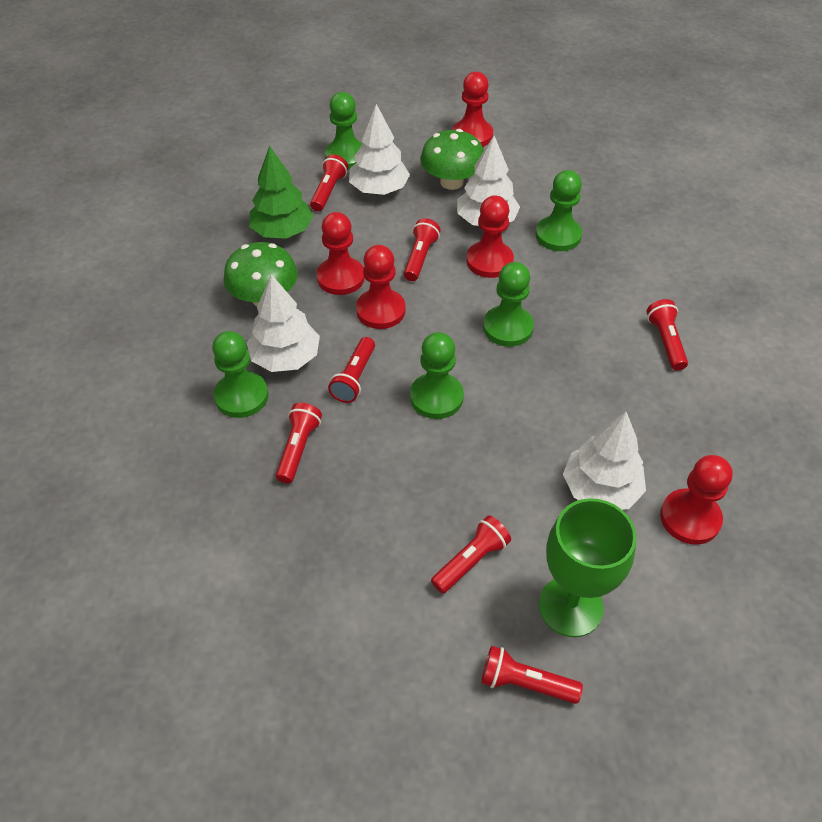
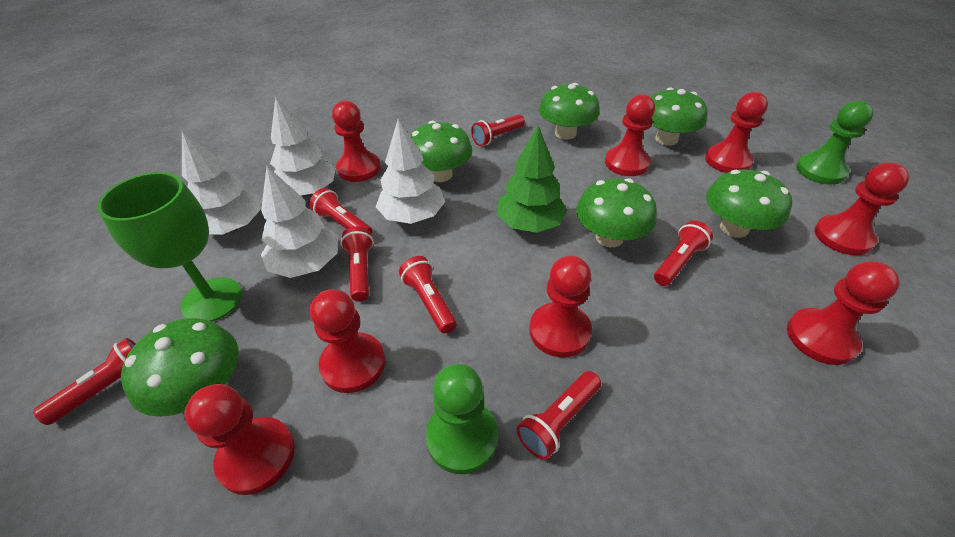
green mushroom: [224,242,298,306] [420,129,484,190] = 2 -> [121,318,238,417] [410,121,472,182] [539,83,600,139] [576,178,657,247] [651,87,707,146] [706,169,792,238] = 6
green pawn: [212,331,268,418] [325,92,363,170] [410,332,464,419] [483,262,534,347] [536,170,582,251] = 5 -> [426,364,498,474] [796,100,874,185] = 2
red pawn: [317,212,365,295] [356,245,406,329] [452,72,493,147] [466,196,514,278] [660,455,733,545] = 5 -> [185,384,295,495] [310,289,385,393] [332,101,381,182] [529,256,592,357] [605,94,655,176] [705,92,768,173] [787,261,900,365] [814,163,909,255] = 8

